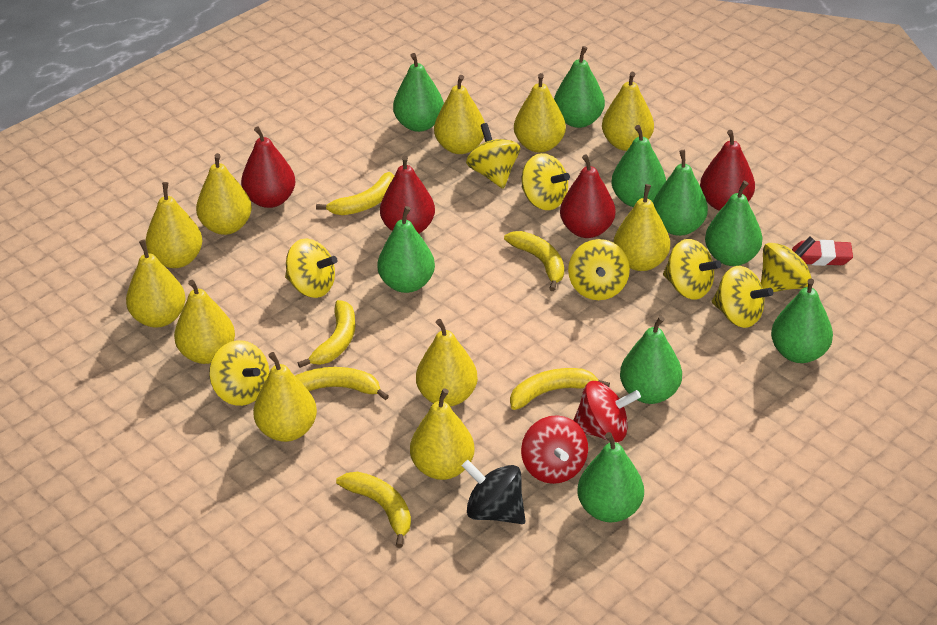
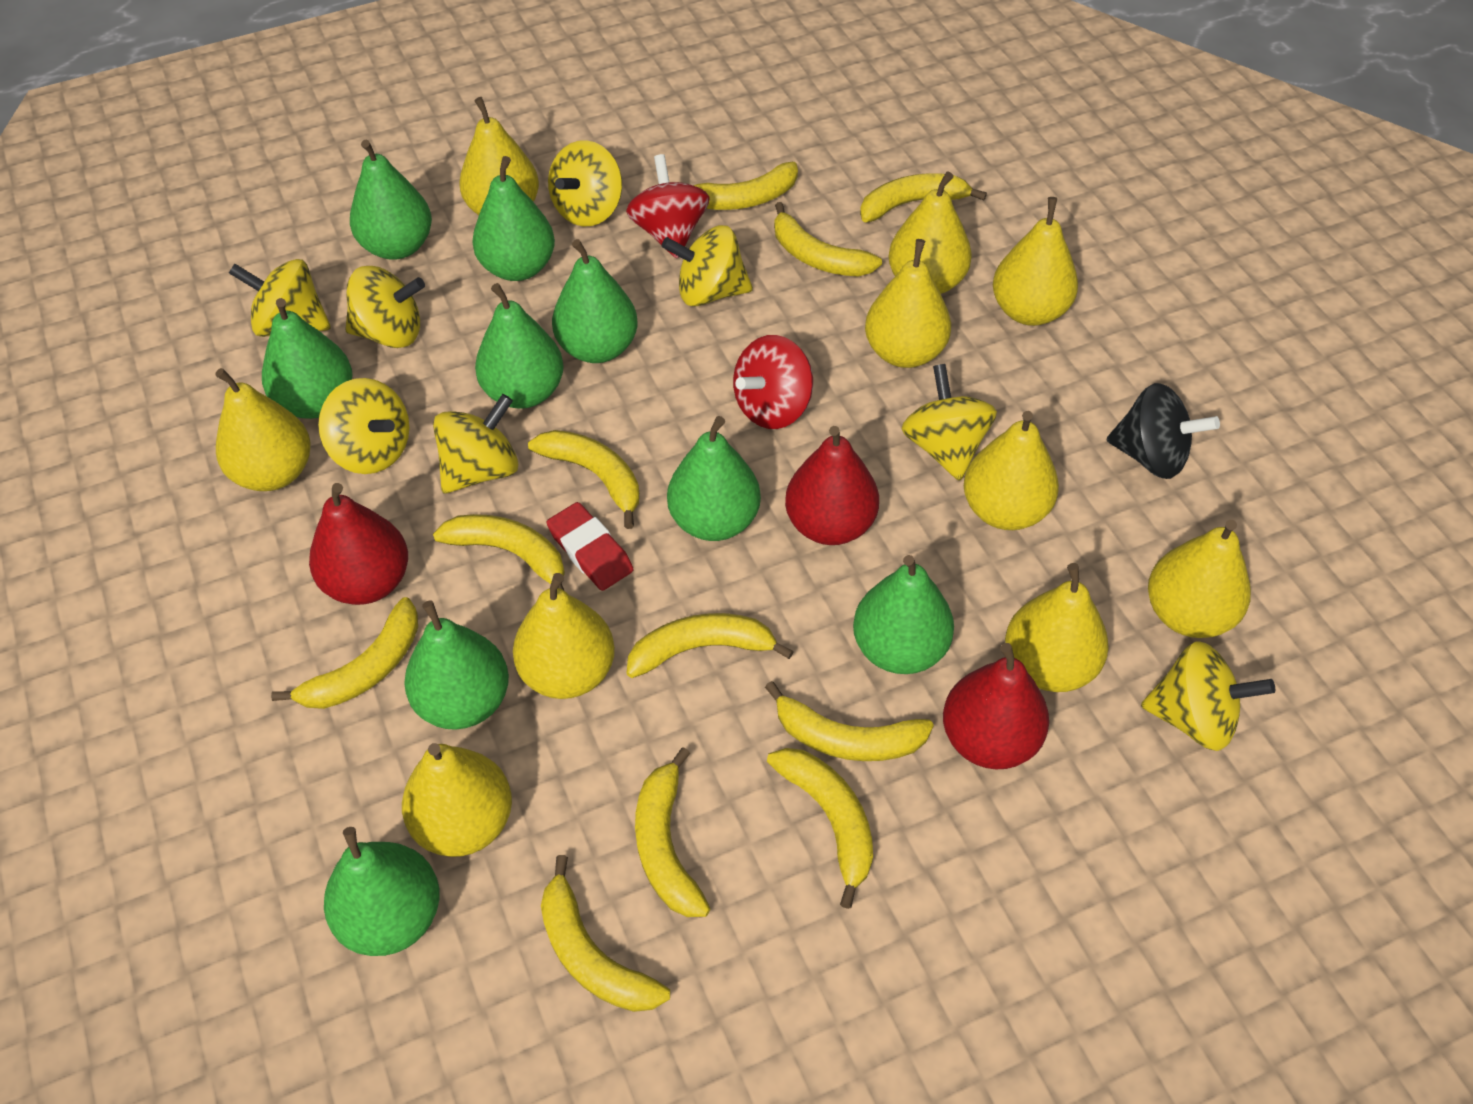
red pear: [241,126,296,208] [380,155,435,233] [560,154,615,238] [700,130,755,211] = 4 -> [309,483,408,605] [785,426,879,545] [943,643,1049,769] = 3
yellow banana: [296,367,389,400] [298,300,355,368] [316,172,394,215] [336,472,411,548] [504,231,564,291] [510,368,610,410] = 6 -> [271,597,418,709] [433,514,565,590] [528,430,639,529] [541,855,670,1012] [627,613,794,678] [635,747,711,917] [693,162,798,210] [765,681,934,761] [767,748,873,909] [774,202,882,276] [860,173,987,223] = 11
yellow pear: [126,239,186,328] [145,182,203,268] [174,280,235,364] [196,153,252,235] [253,352,317,442] [410,388,474,480] [416,319,478,407] [434,75,485,154] [514,73,566,153] [602,72,654,151] [614,184,670,271] = 11 -> [215,368,311,491] [402,743,512,857] [459,97,539,215] [513,573,615,699] [865,239,951,368] [888,171,972,294] [964,411,1059,530] [993,197,1078,326] [1005,563,1109,692] [1148,520,1251,638] = 10

